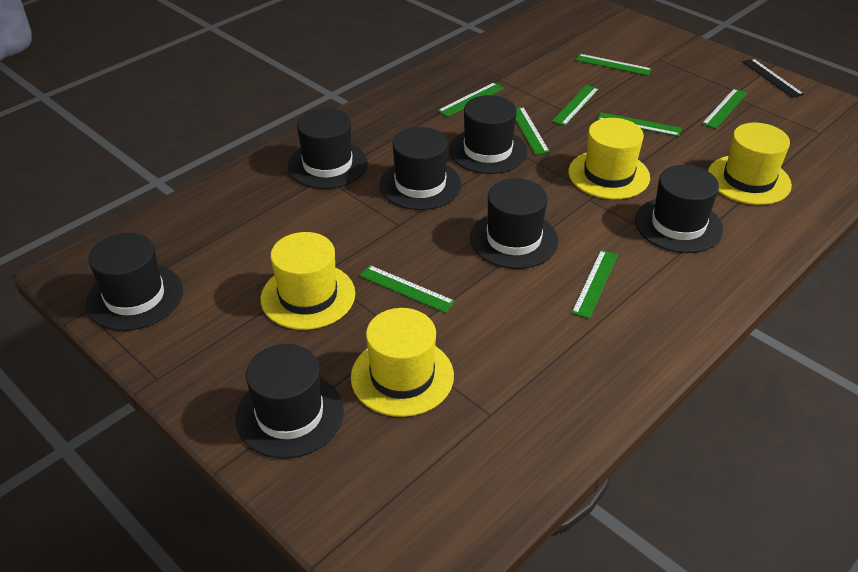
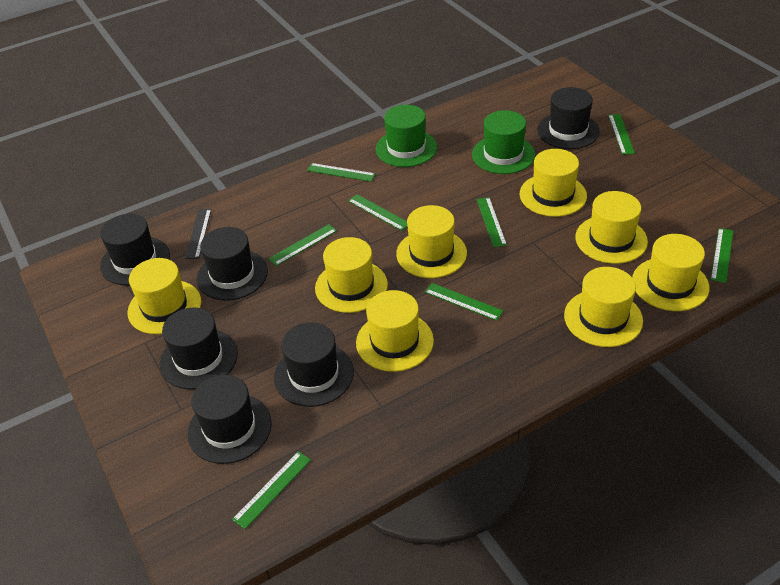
black hat: [86,233,183,331] [236,344,344,459] [288,108,368,189] [379,127,462,210] [449,95,527,174] [470,179,558,269] [635,165,723,253] = 7 -> [100,214,170,285] [159,308,238,389] [188,375,272,464] [197,227,268,301] [274,322,354,407] [537,87,600,149] = 6
green hat: none = 0 -> [376,105,437,167] [472,110,535,174] = 2
yellow hat: [261,232,355,330] [351,308,454,417] [569,118,650,199] [708,123,792,205] = 4 -> [128,258,201,334] [315,237,388,313] [356,290,434,372] [396,205,467,278] [520,149,587,217] [564,267,643,347] [575,191,648,264] [632,234,710,311] = 8

